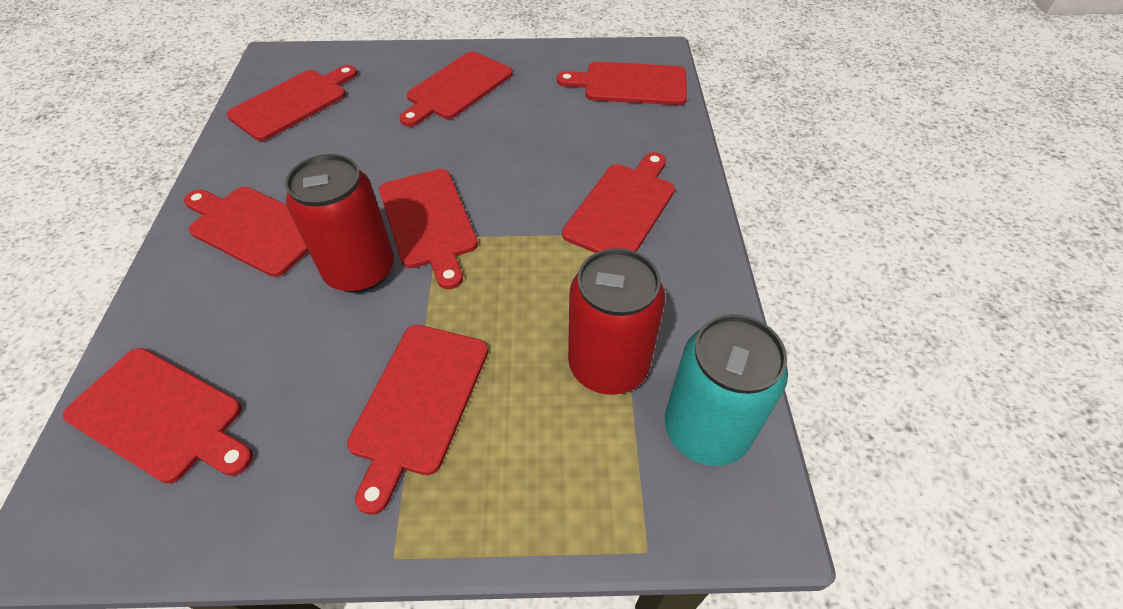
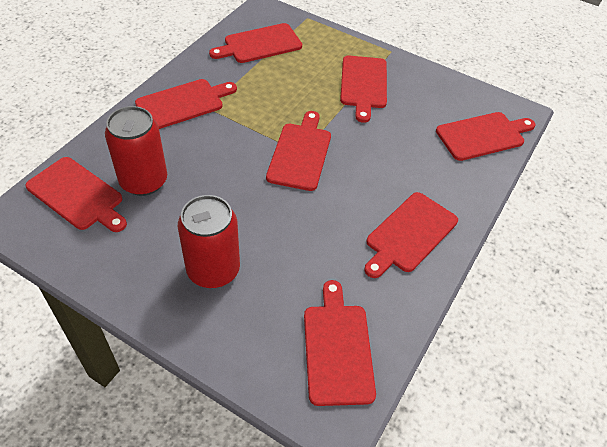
turquoise can: [665,314,788,466] = 1 -> none = 0

